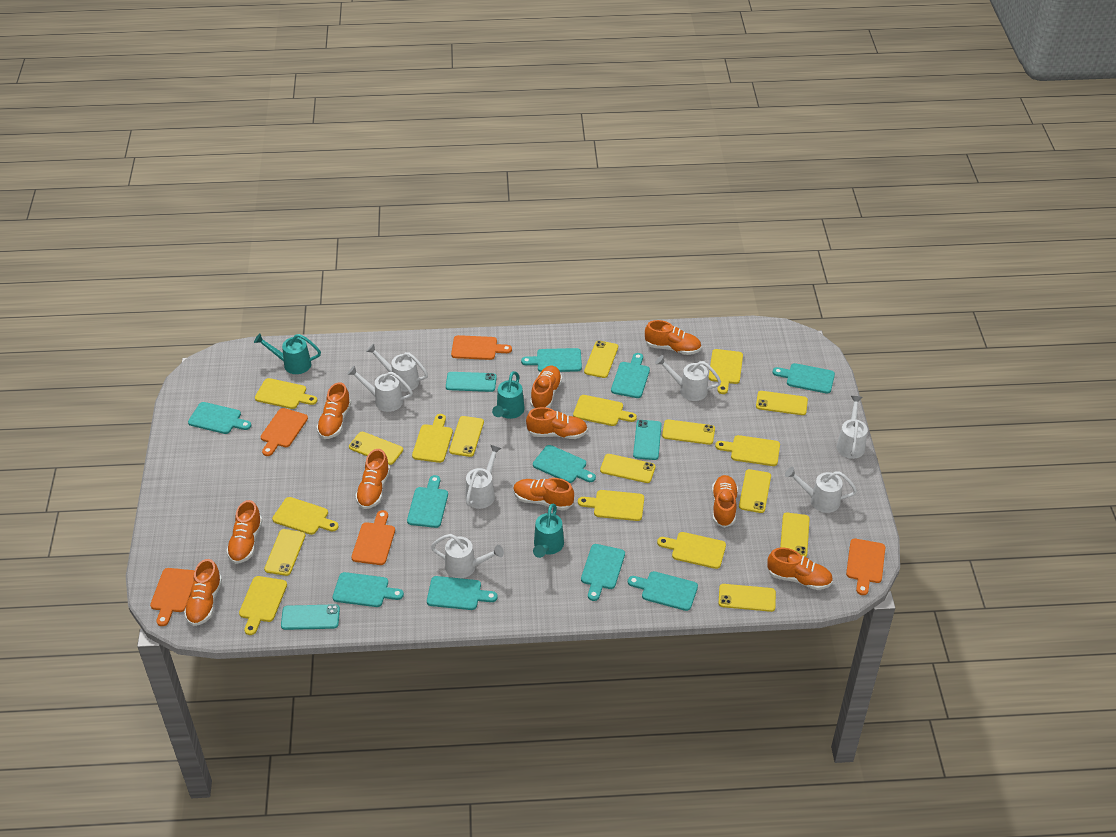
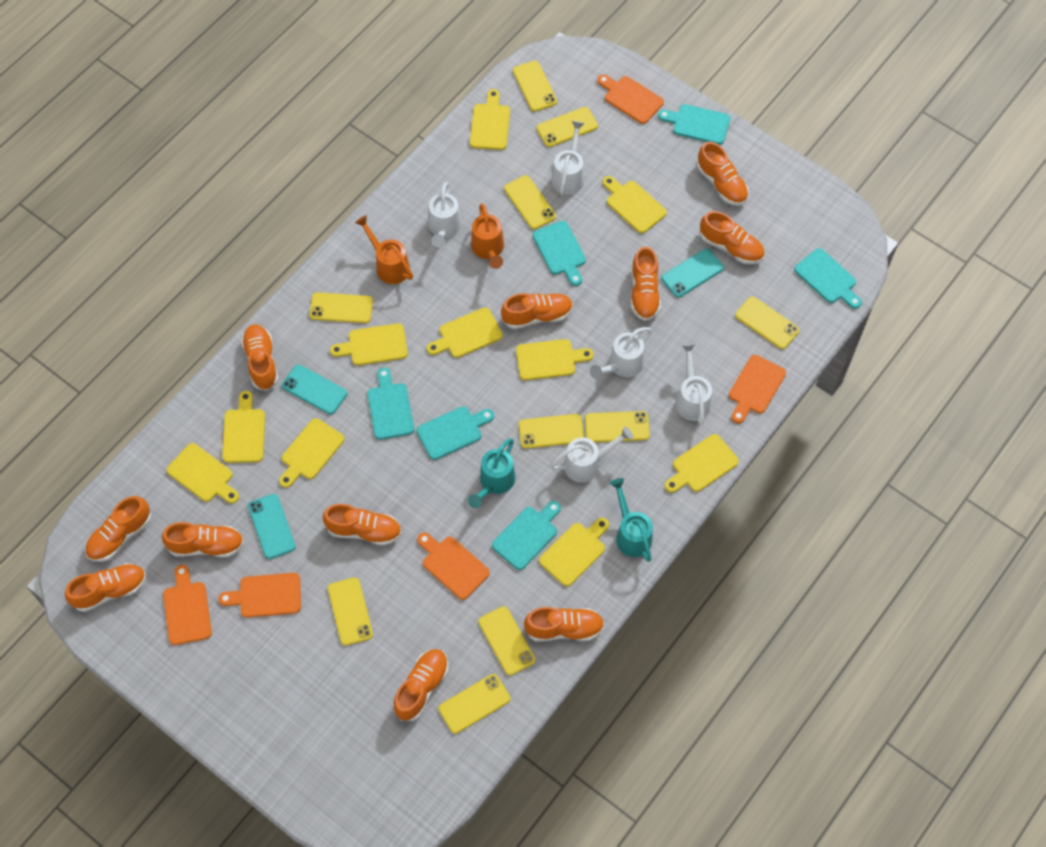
orange shoe: [184,559,222,626] [226,500,263,564] [317,382,351,439] [355,449,390,509] [513,478,574,511] [526,407,588,439] [530,366,562,408] [645,320,701,355] [712,475,738,528] [767,548,833,590] = 10 -> [65,563,146,612] [85,496,151,562] [162,522,244,557] [241,324,278,391] [323,504,401,546] [393,649,449,721] [501,293,573,329] [524,607,605,642] [631,246,661,321] [697,142,749,206] [700,211,765,264] = 11
orange watering can: none = 0 -> [355,215,413,284] [471,203,504,269] = 2
turquoise cutting board: [188,402,251,434] [333,572,404,607] [407,475,448,528] [427,576,498,610] [521,348,582,372] [533,445,596,483] [581,544,625,601] [611,353,650,398] [628,571,698,611] [773,363,835,394] = 10 -> [367,368,414,440] [417,406,494,460] [492,501,561,570] [532,221,586,286] [658,104,730,145] [794,248,862,309] = 6
turquoise watering can: [254,334,321,374] [492,371,525,419] [533,504,564,558] = 3 -> [468,438,515,508] [610,478,653,562] = 2
white watering can: [347,366,413,412] [366,344,428,392] [431,534,504,578] [465,445,502,509] [655,355,721,401] [785,467,857,513] [836,396,868,459] = 7 -> [429,182,461,248] [550,426,633,483] [552,121,585,195] [590,327,652,379] [676,343,712,425] = 5
yellow cutting board: [239,576,287,635] [255,378,317,409] [272,497,339,535] [412,414,453,463] [573,395,637,426] [578,490,644,521] [657,532,726,569] [709,349,743,394] [715,435,780,466] = 9 -> [167,443,239,504] [222,391,265,463] [279,418,344,488] [330,323,408,365] [427,308,503,358] [470,89,510,150] [516,339,594,380] [539,518,609,586] [603,176,667,233] [665,434,739,493] = 10

